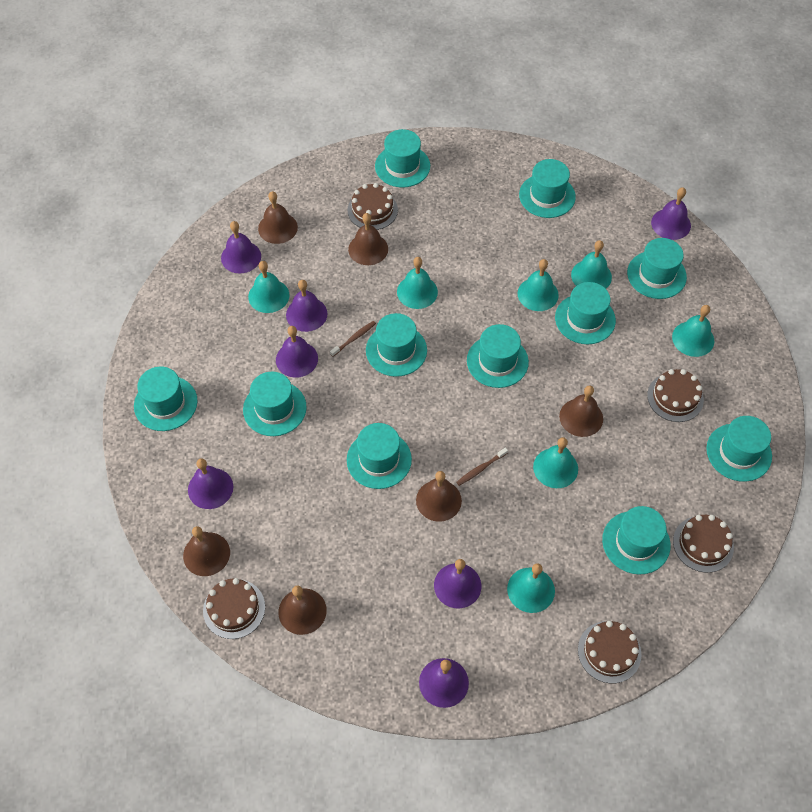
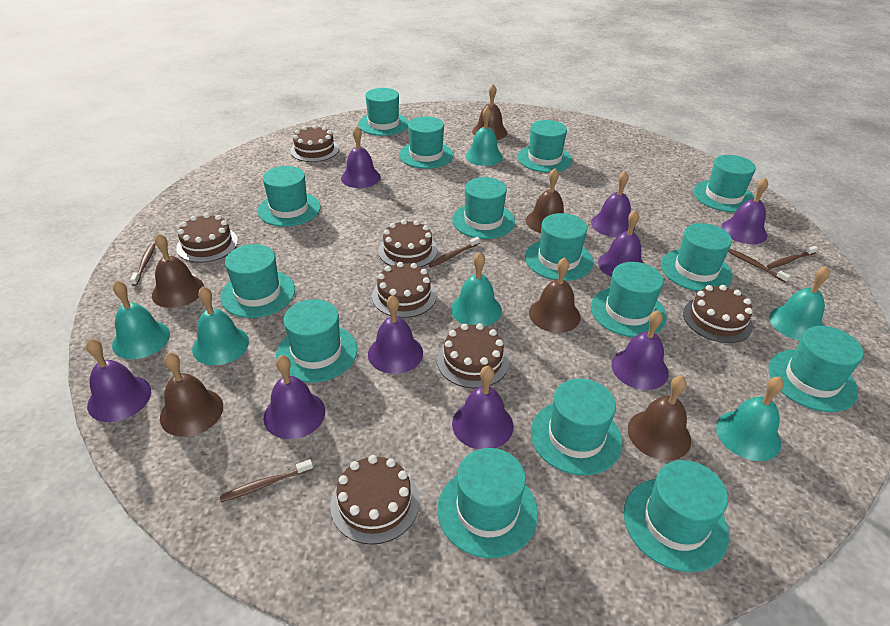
brown cake: [203,578,265,639] [348,183,398,230] [578,621,642,683] [647,369,704,422] [673,515,734,573] = 5 -> [176,213,238,263] [290,125,339,162] [330,455,419,545] [372,262,437,318] [378,219,438,267] [437,323,509,388] [683,285,753,343] = 7
brown toothbrush: [330,321,376,357] [456,448,508,486] = 2 -> [130,243,156,286] [220,459,313,502] [428,237,480,267] [728,249,790,283] [767,246,818,269] = 5
purple bell: [188,458,233,509] [221,221,261,273] [276,326,318,378] [286,280,328,332] [419,658,469,708] [434,559,481,608] [651,187,691,240] = 7 -> [86,339,151,422] [263,355,325,439] [341,126,381,188] [368,295,423,374] [452,366,513,449] [591,171,635,237] [598,210,643,277] [611,310,669,390] [721,177,768,244] = 9
turquoise bell: [248,261,289,313] [397,257,438,309] [507,563,555,613] [517,259,559,311] [533,437,578,488] [571,240,612,289] [672,305,714,357] = 7 -> [112,280,170,359] [192,286,249,365] [451,252,502,326] [465,107,503,166] [716,377,784,461] [769,266,830,341] = 6
turquoise hat: [134,367,198,431] [243,372,307,436] [347,423,412,489] [366,313,427,377] [375,129,430,188] [467,324,529,388] [519,159,576,218] [555,282,616,344] [602,506,671,574] [627,238,687,299] [706,416,772,482] = 11 -> [220,244,295,318] [258,166,321,227] [276,299,357,383] [358,88,409,136] [399,116,453,169] [437,448,538,558] [452,177,515,239] [518,120,572,173] [525,213,593,281] [531,378,622,475] [591,262,667,337] [624,460,729,572] [661,223,732,292] [693,155,756,212] [769,326,864,412] = 15

